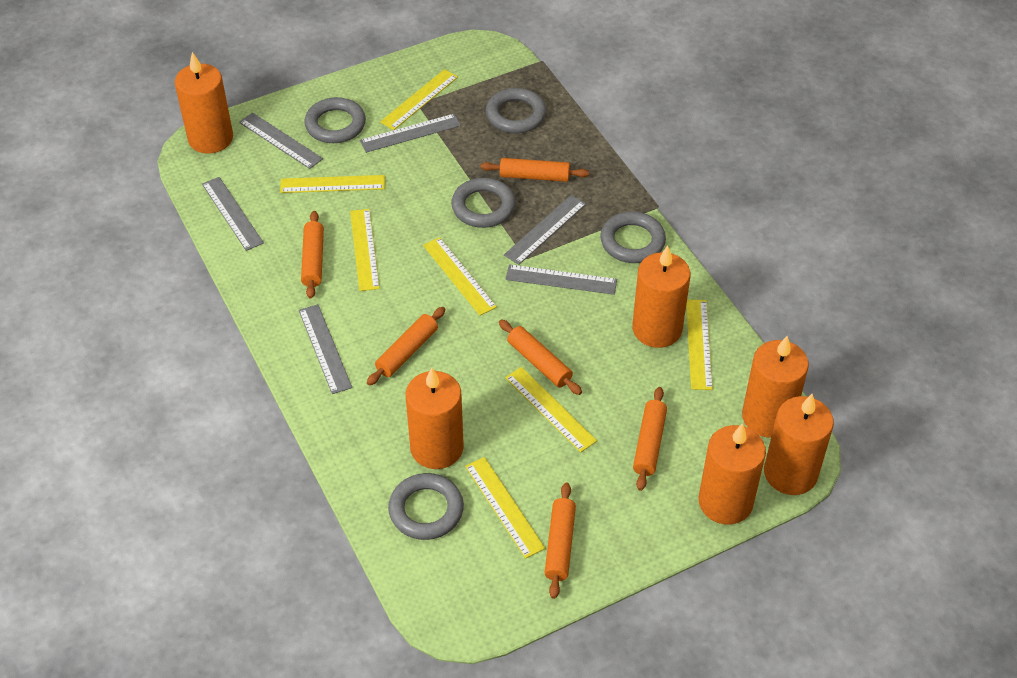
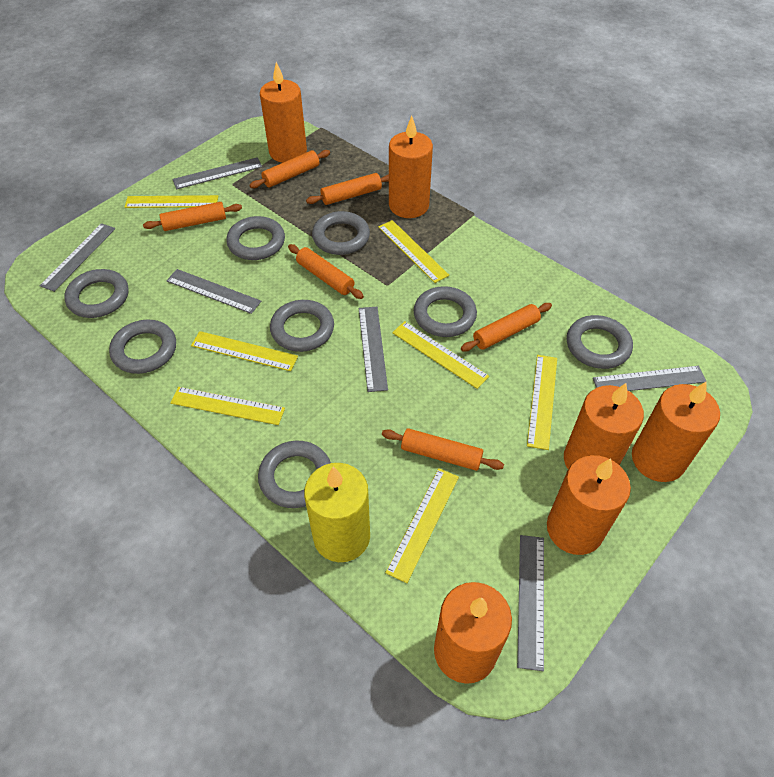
grey ring: [305,97,366,143] [388,473,464,540] [451,178,516,228] [486,88,546,133] [600,212,666,263] = 5 -> [64,269,129,318] [109,320,176,374] [226,216,285,260] [258,441,331,508] [270,300,334,352] [312,211,370,255] [414,286,477,337] [567,315,633,369] = 8
yellow candle: none = 0 -> [304,463,370,562] = 1

